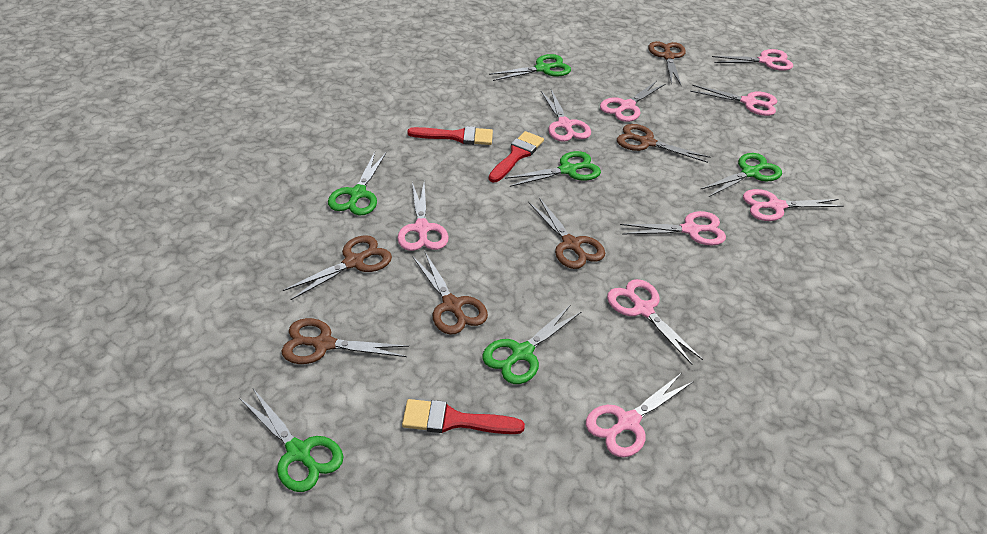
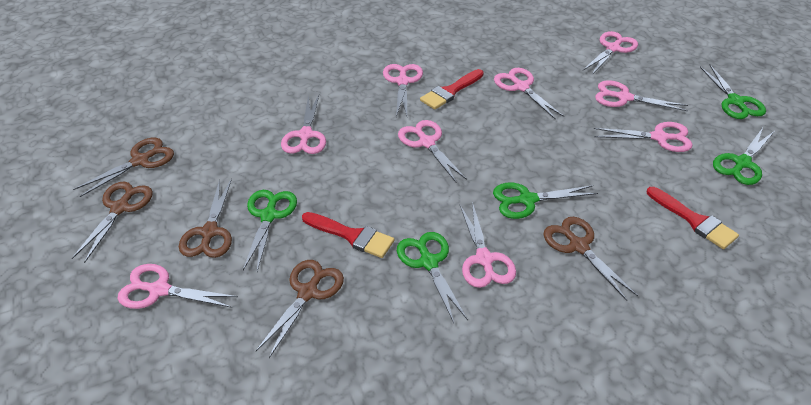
brown scissors: [281,318,409,364] [283,235,392,300] [412,252,488,334] [528,198,605,269] [617,124,710,163] [648,41,686,86] = 6 -> [72,182,153,263] [73,138,174,197] [179,179,232,258] [256,260,344,358] [543,217,638,301] = 5
green scissors: [239,389,344,492] [328,152,386,215] [482,306,582,384] [489,54,571,81] [505,151,601,187] [700,153,782,197] = 6 -> [243,190,297,271] [397,232,468,323] [493,183,598,219] [700,65,766,119] [713,128,775,185] = 5

